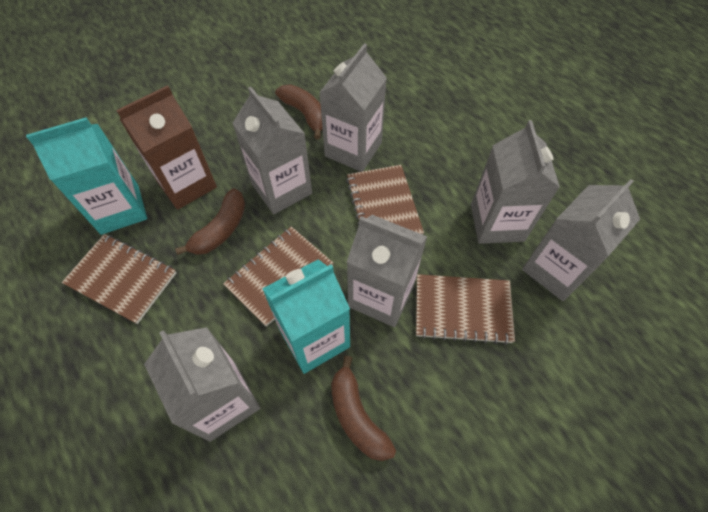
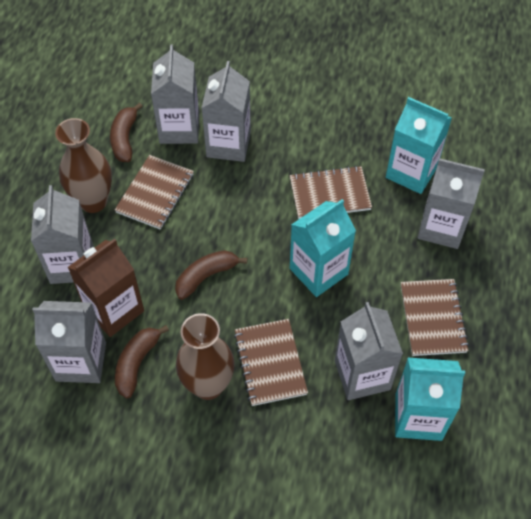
brown vase: none = 0 -> [55,118,112,213] [176,313,234,400] = 2
turquoise carton: [26,117,147,235] [262,259,350,374] = 2 -> [290,199,356,297] [386,97,452,194] [395,358,465,441] = 3

